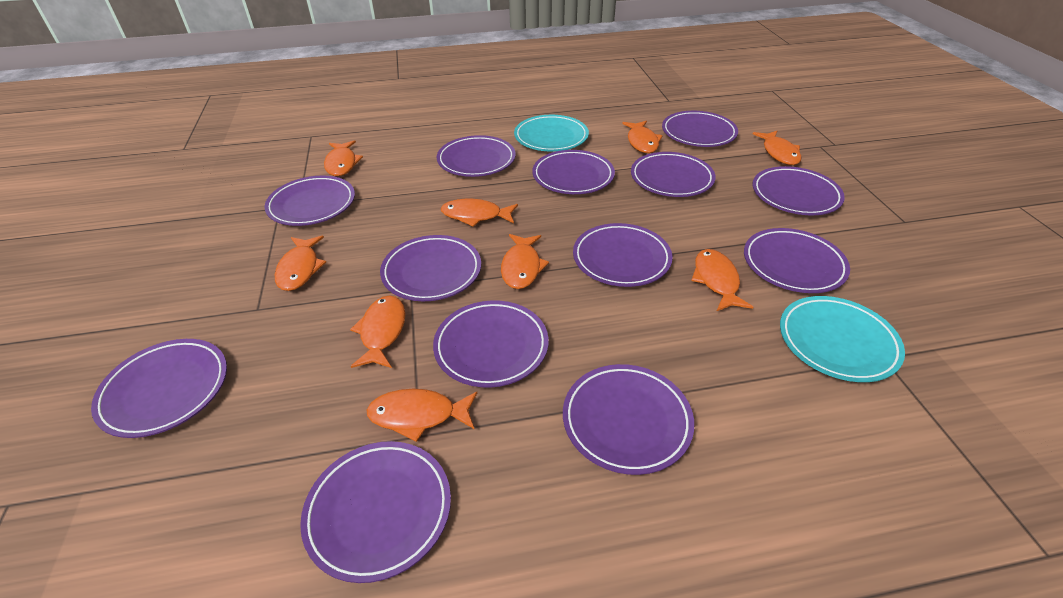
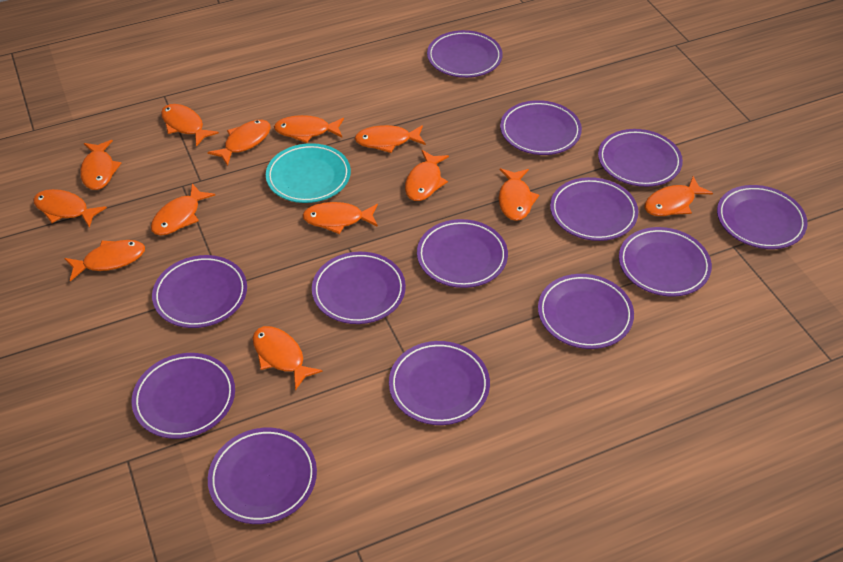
orange fish: [275,236,326,291] [324,140,363,176] [350,295,406,368] [367,389,477,442] [441,199,518,227] [501,234,549,289] [622,121,663,153] [691,249,753,311] [753,131,801,165] = 9 -> [33,189,107,227] [64,240,145,281] [80,140,121,190] [151,184,215,235] [161,104,219,147] [208,120,271,166] [252,326,323,391] [274,115,344,143] [302,202,378,234] [355,125,426,153] [405,150,449,201] [499,168,539,221] [645,176,713,216] = 13
turquoise plate: [514,115,589,151] [780,296,905,382] = 2 -> [266,143,351,203] = 1

